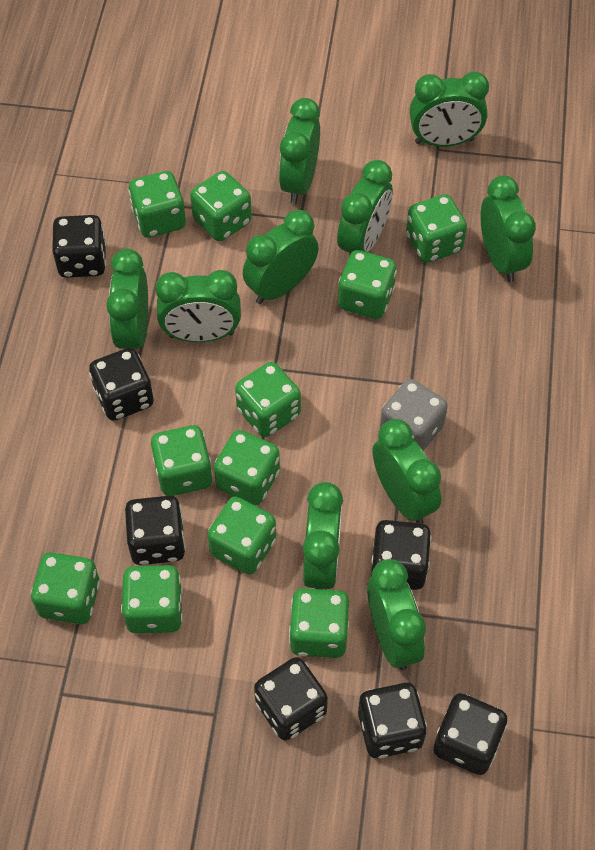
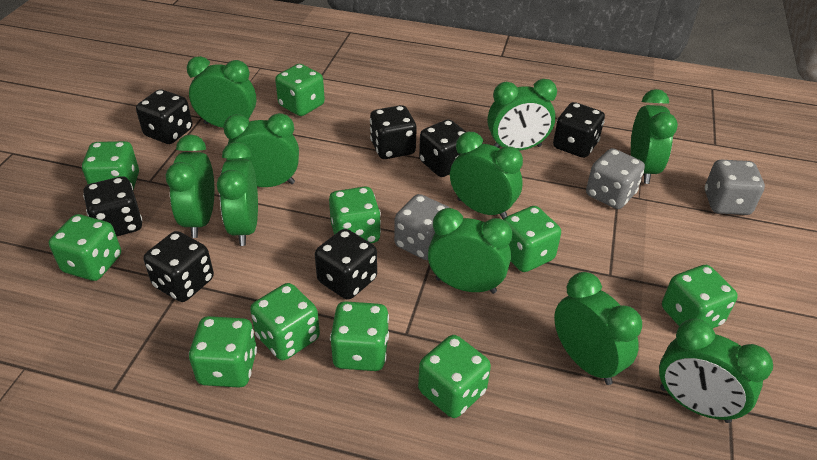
green dice: [31,552,100,624] [121,565,183,633] [128,171,186,238] [151,425,213,496] [190,171,252,241] [207,497,276,575] [214,430,280,505] [235,362,301,437] [289,588,349,658] [338,250,397,319] [406,194,467,263] = 11 -> [49,214,121,281] [82,141,139,190] [189,316,257,388] [250,283,320,360] [275,64,325,116] [329,186,381,243] [330,301,389,371] [418,335,491,418] [503,206,561,272] [662,265,738,328] = 10
grey dice: [380,379,448,451] = 1 -> [394,194,449,260] [586,148,645,209] [705,160,765,215] = 3

